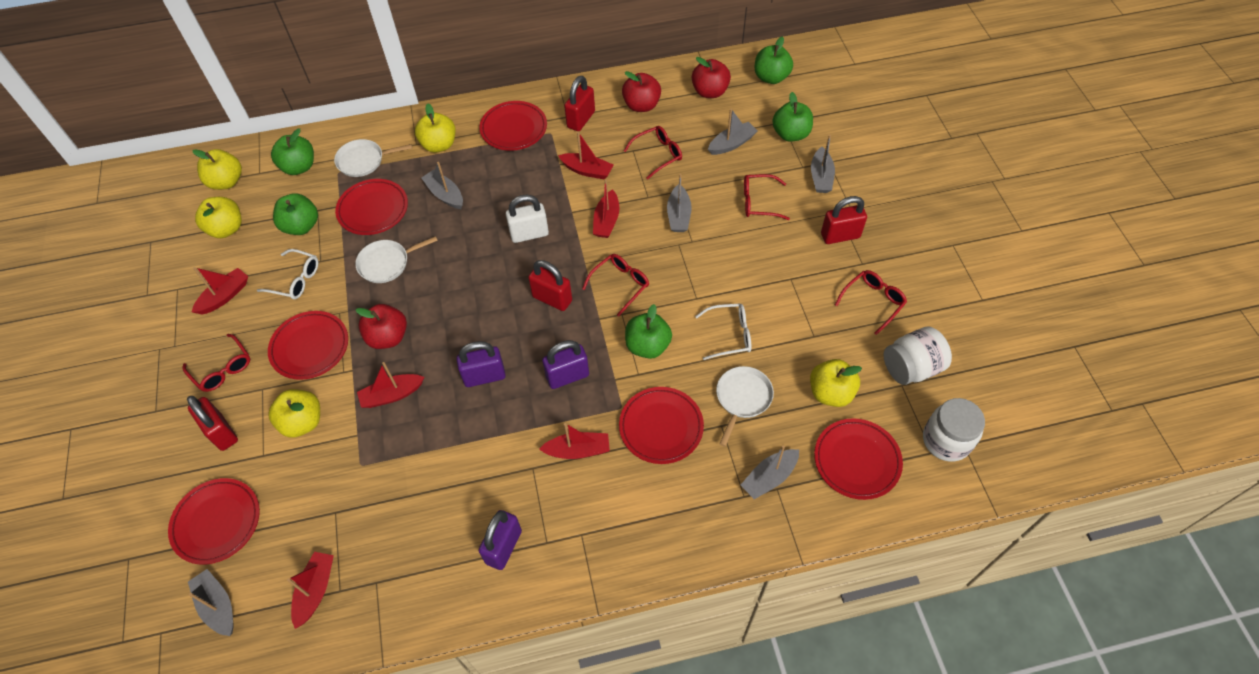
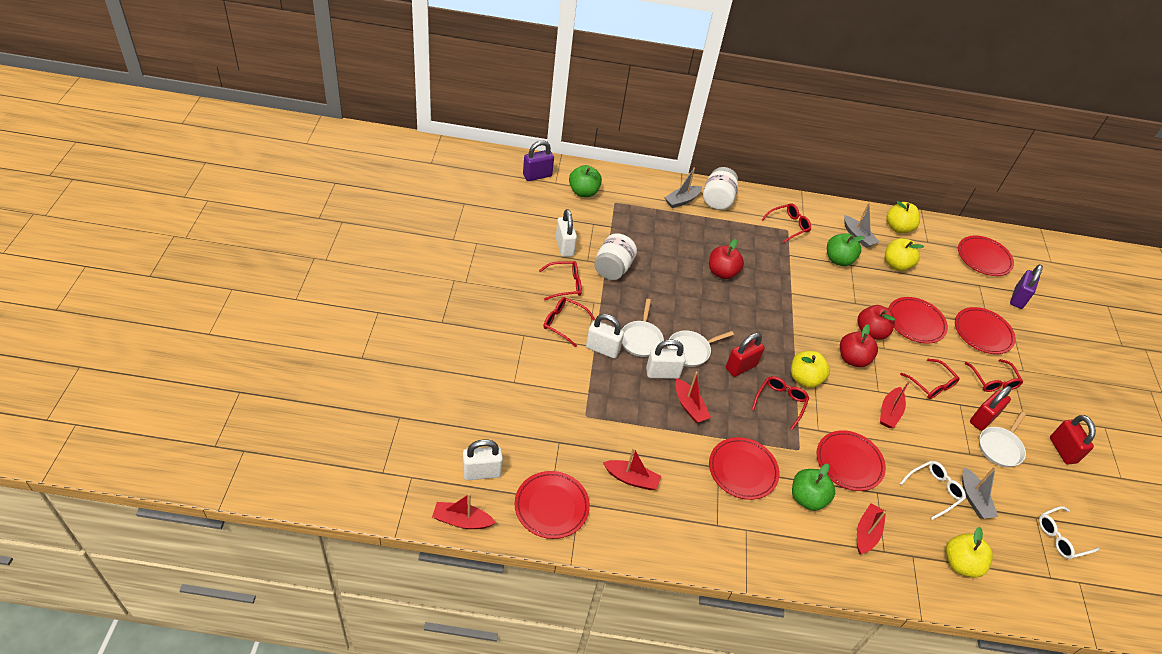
green apple: [271,128,314,175] [273,193,318,235] [625,304,672,359] [755,36,793,84] [772,92,813,142] = 5 -> [569,165,602,197] [792,464,835,511] [827,233,865,266] = 3
grey boat: [188,569,234,636] [421,162,463,209] [667,174,692,232] [708,109,758,155] [741,446,799,499] [811,135,835,193] = 6 -> [664,167,702,208] [844,203,879,248] [962,466,998,519] = 3
purple padlock: [457,341,506,387] [479,510,522,570] [542,340,589,389] = 3 -> [523,140,554,181] [1010,264,1043,309] = 2
red boat: [192,267,248,315] [287,552,334,629] [357,362,425,408] [539,423,610,459] [558,132,613,179] [593,179,619,238] = 6 -> [432,493,496,529] [603,448,661,490] [675,372,711,423] [857,503,886,554] [880,379,911,428] = 5
red glasses: [182,334,250,392] [582,254,649,317] [624,126,682,179] [744,174,790,220] [835,270,907,335] = 5 -> [539,261,582,300] [543,297,595,347] [752,376,809,430] [761,204,811,243] [900,359,960,399] [965,359,1023,392] = 6
red padlock: [187,396,238,451] [528,260,572,311] [564,76,595,131] [821,196,867,244] = 4 -> [726,333,765,377] [970,386,1012,431] [1050,415,1096,465] = 3
white padlock: [506,194,549,243] = 1 -> [463,439,503,480] [556,209,577,257] [586,314,624,358] [646,339,685,379] = 4
yellow apple: [192,149,242,190] [195,197,242,238] [268,389,320,438] [415,104,456,153] [810,359,862,407] = 5 -> [791,351,830,388] [885,238,924,271] [887,201,920,233] [946,527,993,578] = 4

